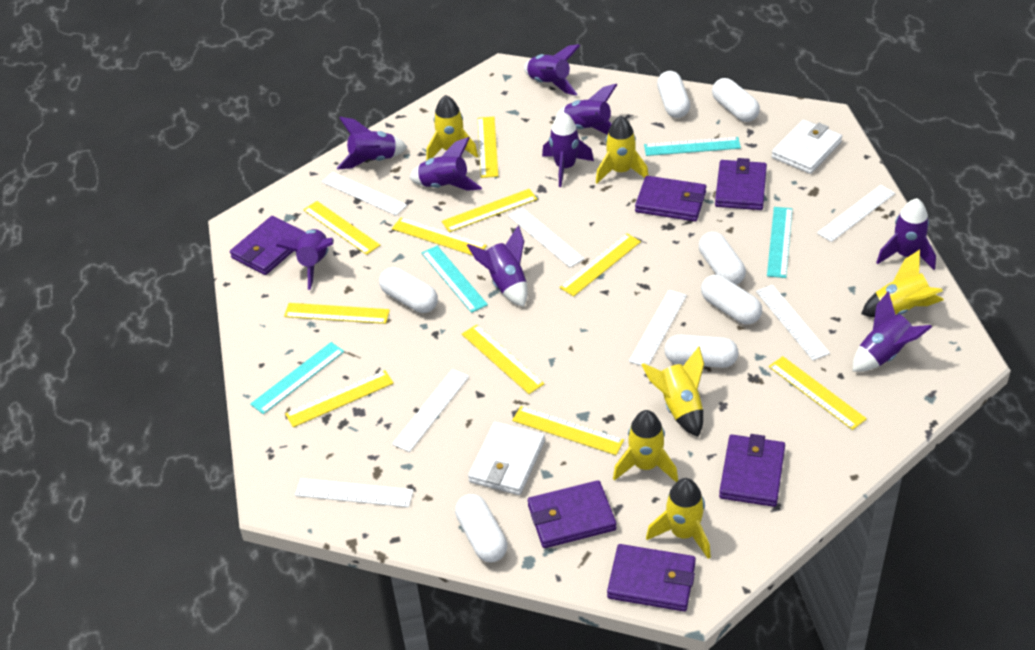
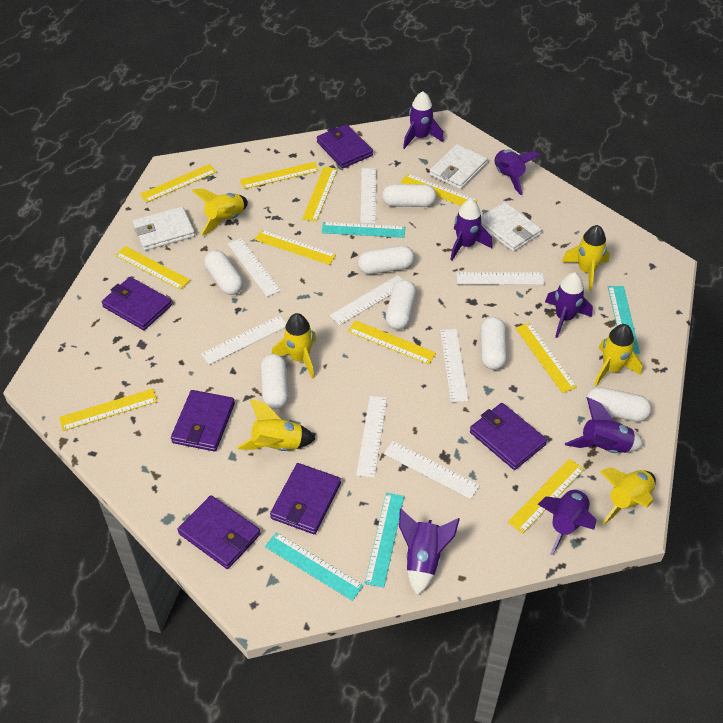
purple rocket: [276,229,334,290] [337,117,407,170] [409,137,482,191] [467,225,527,307] [524,44,580,95] [542,112,594,187] [555,84,617,135] [853,291,932,372] [876,198,936,270] = 9 -> [399,508,460,595] [403,91,444,149] [450,199,492,260] [494,149,541,195] [537,489,596,556] [545,273,593,338] [565,397,644,453] = 7
white ruler: [295,478,413,507] [322,172,407,216] [392,369,469,452] [508,207,584,267] [629,290,687,366] [756,285,830,360] [817,185,895,242] = 7 -> [201,315,286,365] [228,238,281,297] [330,275,403,325] [356,396,387,478] [360,168,376,223] [384,441,480,499] [440,329,469,402] [457,272,544,285] = 8
white wallet: [468,422,545,495] [772,120,842,174] = 2 -> [133,207,195,251] [429,144,488,190] [481,202,542,252] = 3

